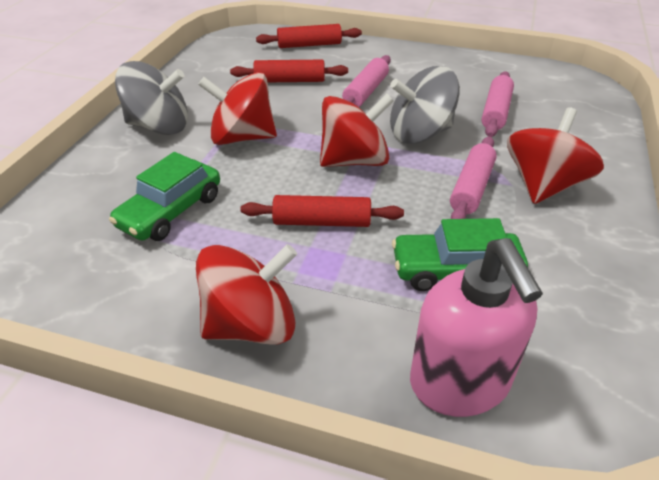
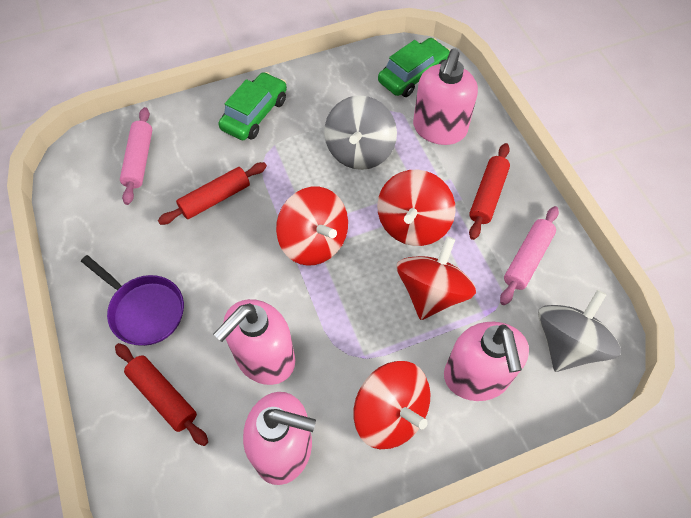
pink rolling pin: [342,55,391,107] [450,137,497,219] [482,71,514,137] = 3 -> [120,107,152,205] [500,206,559,305] = 2
pink soap dispenser: [410,238,543,417] = 1 -> [213,299,295,385] [243,392,316,485] [413,49,478,145] [444,322,529,401] = 4
purple pan: none = 0 -> [81,255,184,346] = 1

